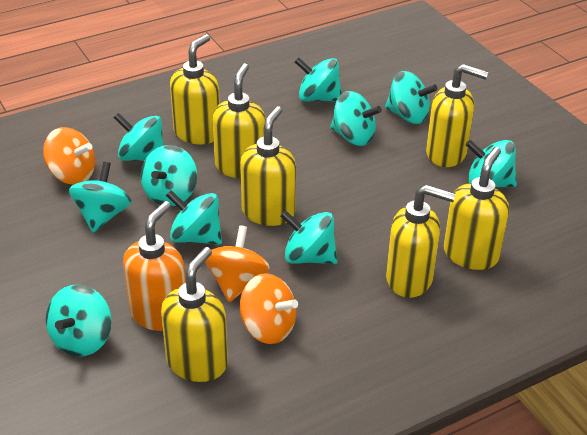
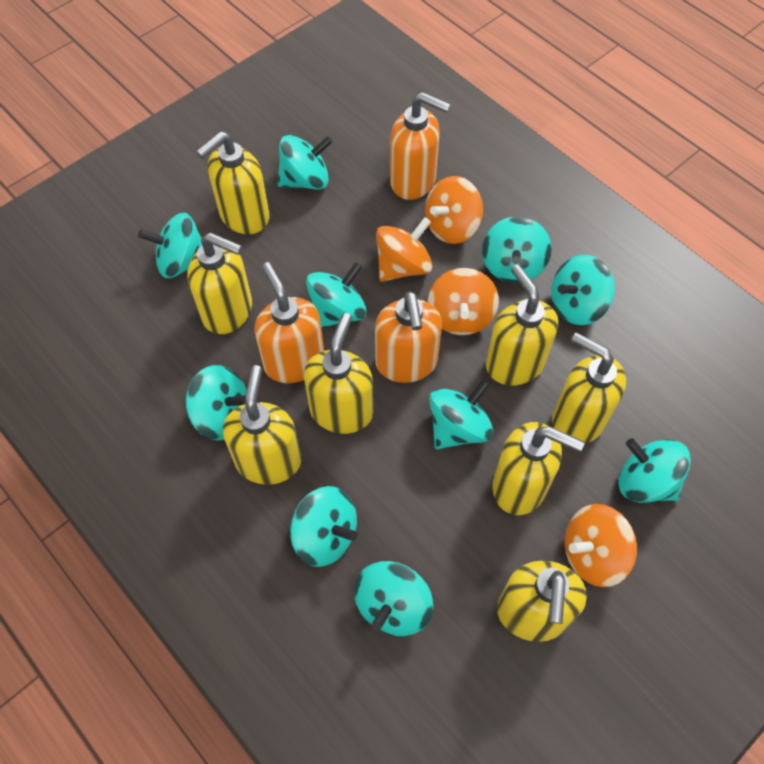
orange soap dispenser: [123,201,186,331] = 1 -> [255,262,324,383] [375,291,442,383] [390,92,451,200] = 3
orange spinning top: [43,127,95,185] [205,225,270,302] [240,273,298,344] = 3 -> [376,217,432,282] [425,176,483,244] [428,268,499,335] [565,504,637,587] = 4
yellow soap dispenser: [161,247,228,382] [170,34,220,144] [213,63,266,178] [240,106,296,226] [386,185,456,298] [426,64,488,167] [444,147,509,270] = 7 -> [188,233,252,334] [197,131,270,234] [223,365,301,485] [304,313,373,434] [486,264,558,386] [492,422,585,515] [497,561,587,642] [552,333,626,444] = 8

